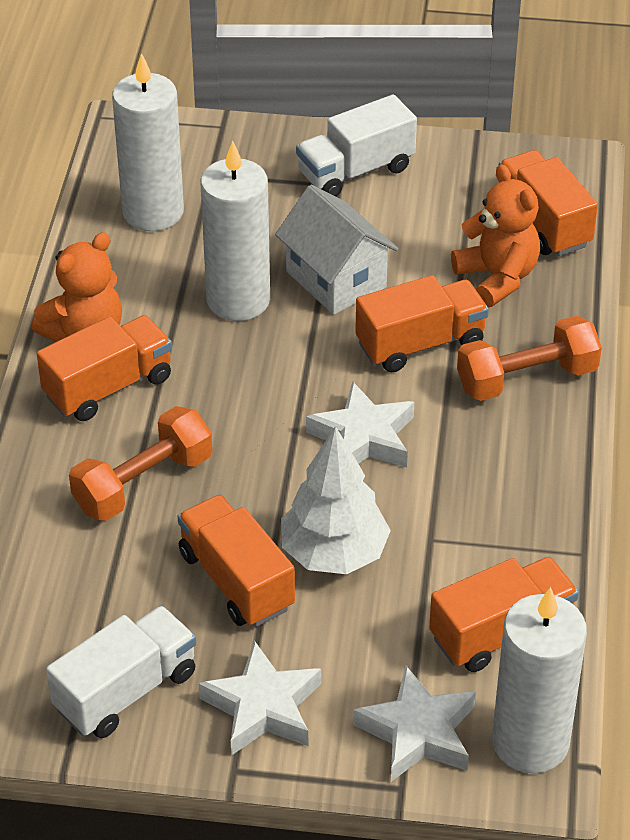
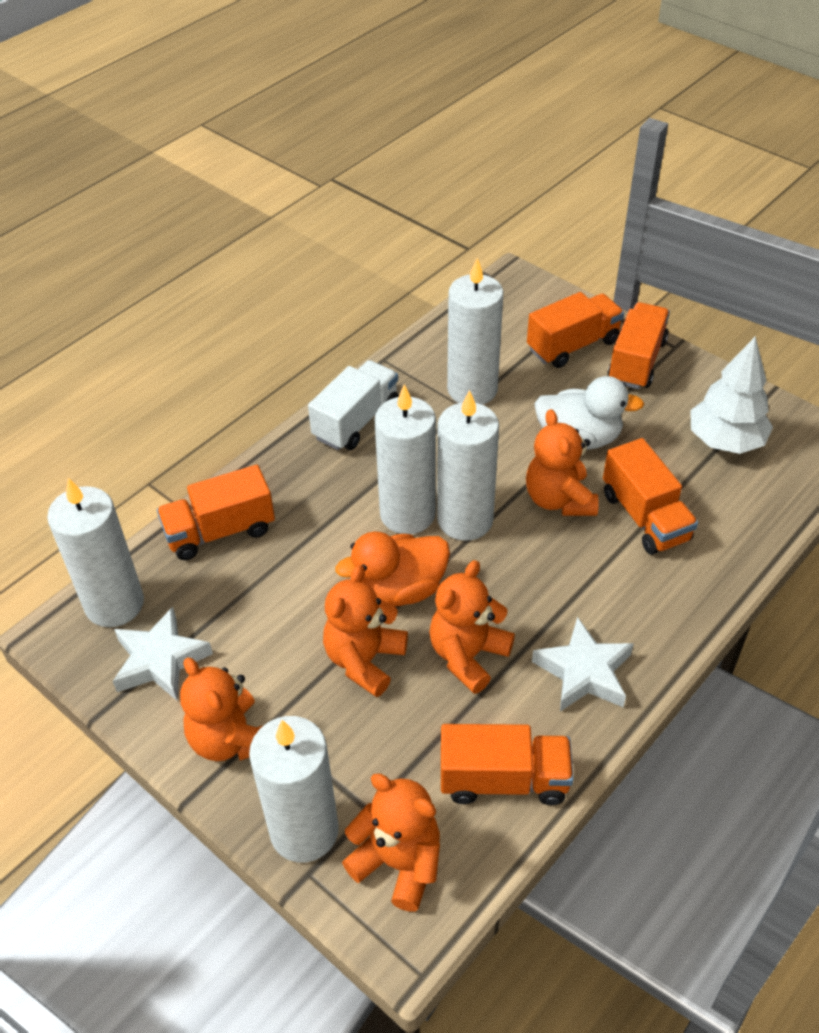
orange duck: none = 0 -> [335,531,450,606] = 1
orange dumbbell: [69,406,212,521] [457,316,602,401] = 2 -> none = 0
orange teddy bear: [32,232,122,342] [451,164,540,307] = 2 -> [180,657,264,761] [323,565,408,697] [342,773,440,912] [429,560,515,694] [526,409,599,516] = 5
white candle: [112,53,184,231] [200,140,270,321] [492,587,587,773] = 3 -> [47,478,144,627] [249,716,339,862] [375,384,436,534] [437,390,499,541] [447,258,504,405] = 5
white duck: none = 0 -> [534,376,644,450] = 1
white house: [275,185,398,315] = 1 -> none = 0
white star: [198,640,321,756] [306,381,414,467] [353,665,476,782] = 3 -> [113,607,213,701] [532,617,634,711] = 2
white truck: [46,606,196,738] [296,94,417,197] = 2 -> [308,360,399,450] = 1

